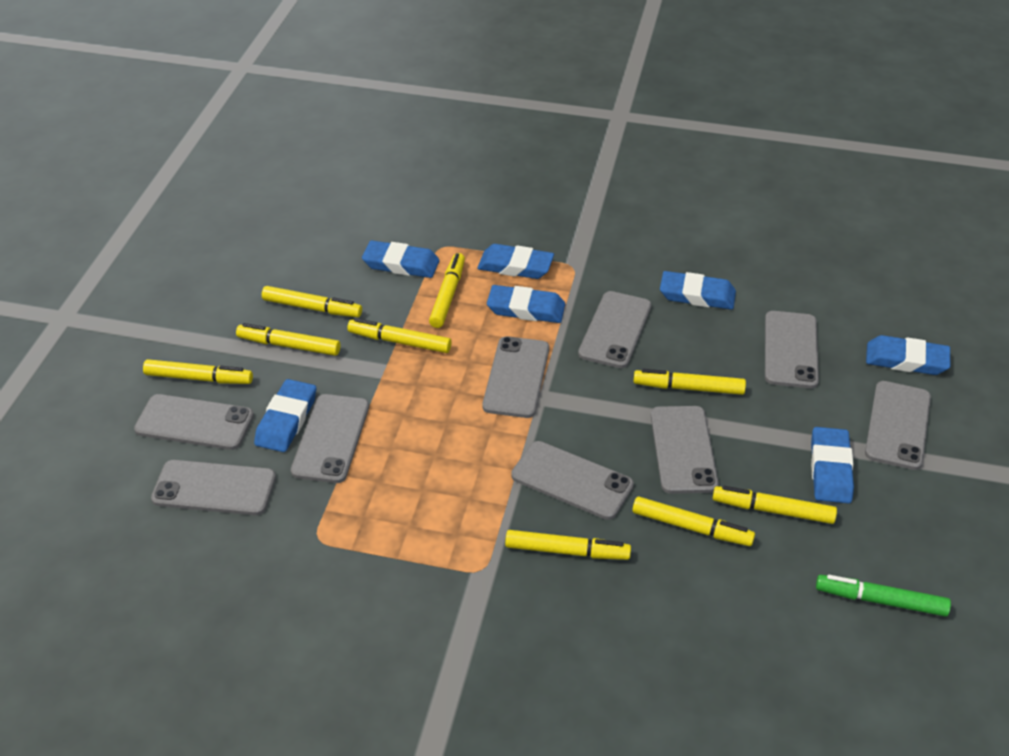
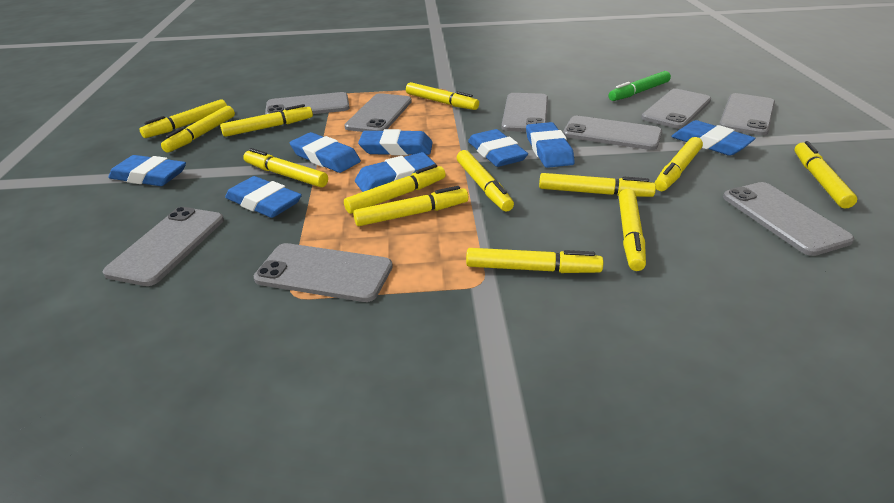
blue eraser: [254,379,316,452] [362,240,440,278] [477,244,554,279] [487,285,566,323] [660,271,736,310] [811,427,854,504] [866,335,950,375] = 7 -> [108,155,186,186] [225,176,302,218] [290,132,361,173] [355,152,435,192] [358,129,433,155] [468,129,528,167] [526,122,575,168] [671,120,756,156] = 8
yellow marker: [143,359,253,384] [236,323,341,356] [262,286,362,317] [347,318,451,353] [429,253,465,328] [505,530,631,560] [632,496,755,546] [633,369,746,395] [713,486,837,524] = 9 -> [140,99,227,138] [161,106,235,153] [220,104,313,137] [243,148,328,187] [344,164,446,214] [353,186,468,226] [406,82,479,110] [457,150,514,212] [466,248,603,273] [539,173,656,197] [619,189,646,271] [655,137,703,191] [794,141,857,209] = 13

